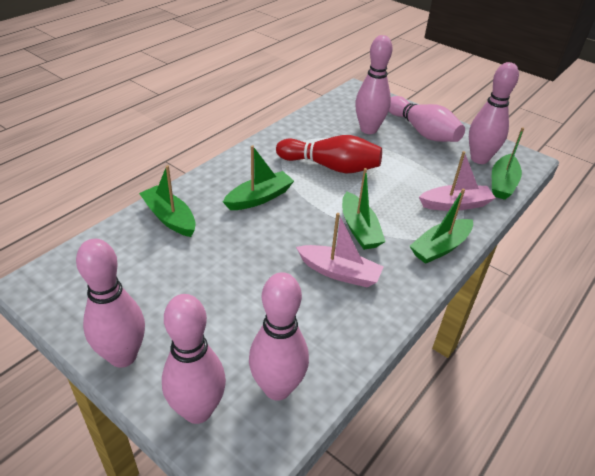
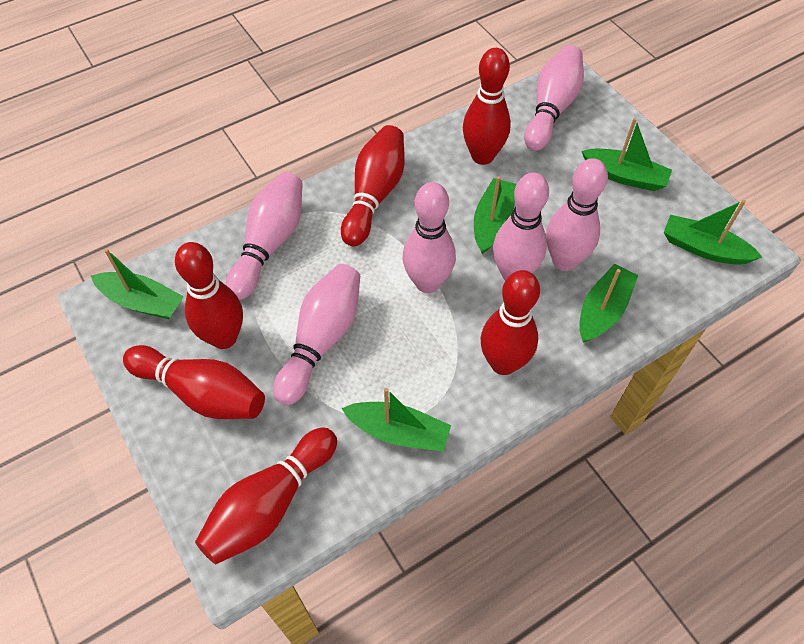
green boat: [139,165,196,237] [223,145,294,210] [342,168,386,250] [410,189,473,264] [492,127,524,200] = 5 -> [91,249,184,319] [341,388,451,452] [474,176,517,254] [579,264,638,343] [581,118,672,191] [664,200,762,265] = 6
pink boat: [296,213,384,287] [419,151,495,211] = 2 -> none = 0
red bowling pin: [276,135,382,174] = 1 -> [123,345,265,419] [175,242,243,349] [195,427,337,564] [341,125,405,246] [463,48,511,165] [481,270,540,375] = 6

